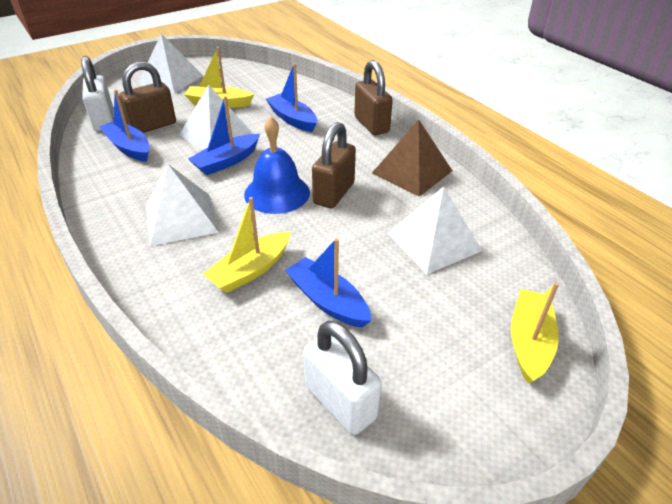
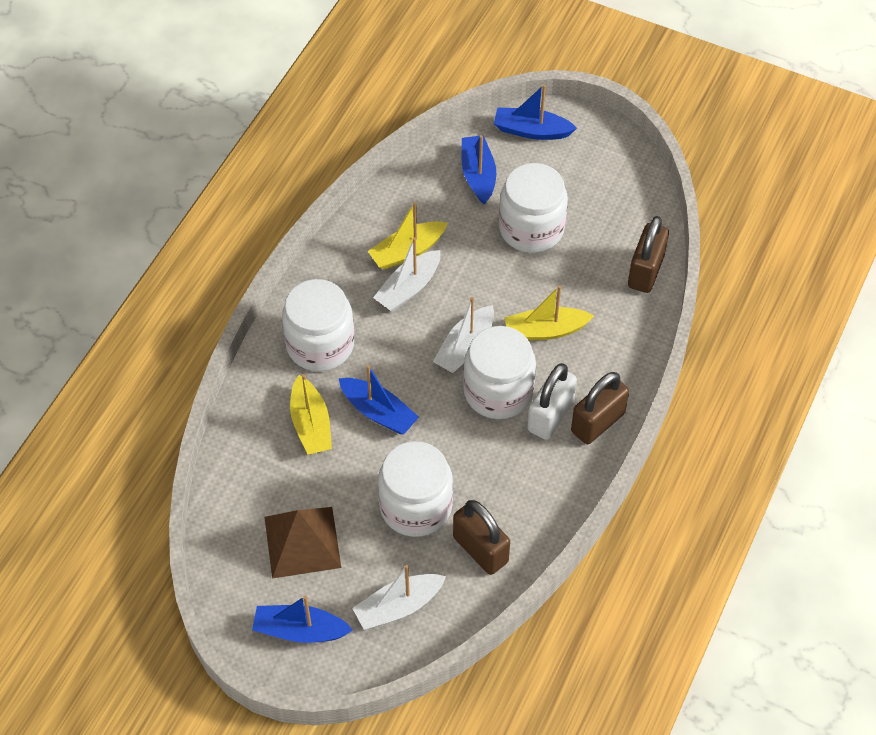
blue bell: [244,117,310,214] = 1 -> none = 0
white boat: none = 0 -> [352,565,446,630] [373,237,441,311] [433,297,494,373] = 3
white jar: none = 0 -> [282,279,354,371] [378,441,453,537] [463,326,536,419] [499,163,568,253] = 4
white padlock: [81,56,114,131] [303,321,382,435] = 2 -> [527,363,577,440] = 1
white pyramid: [138,34,203,94] [146,164,219,246] [179,84,253,150] [387,186,482,274] = 4 -> none = 0

